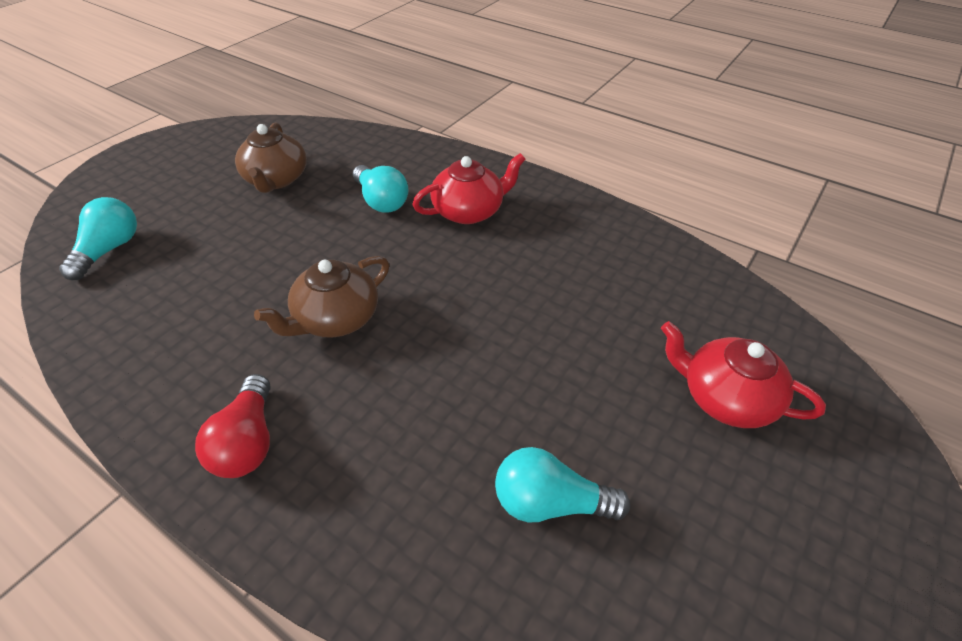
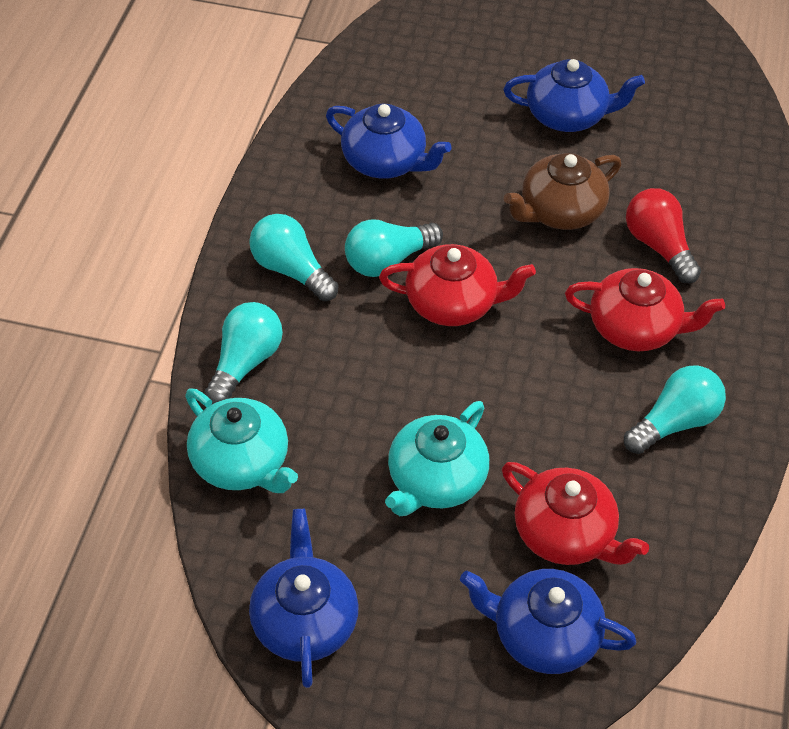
blue teapot: none = 0 -> [249,509,359,688] [326,104,451,179] [460,569,636,674] [503,59,645,132] = 4
brown teapot: [235,122,307,193] [254,256,389,337] = 2 -> [504,153,621,230] = 1
red teapot: [412,153,526,224] [661,321,826,428] = 2 -> [379,244,536,326] [502,462,649,565] [565,268,725,351] = 3
turquoise light bulb: [59,197,137,280] [353,165,408,213] [495,447,630,522] = 3 -> [205,302,283,405] [249,214,338,301] [345,219,443,277] [624,366,726,454] = 4
turquoise teapot: none = 0 -> [185,388,298,493] [385,401,489,516] = 2

